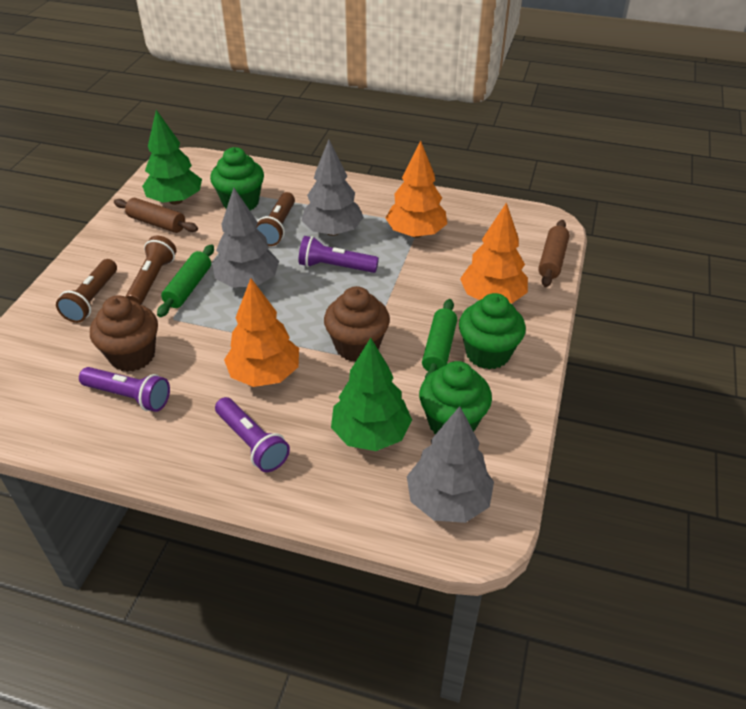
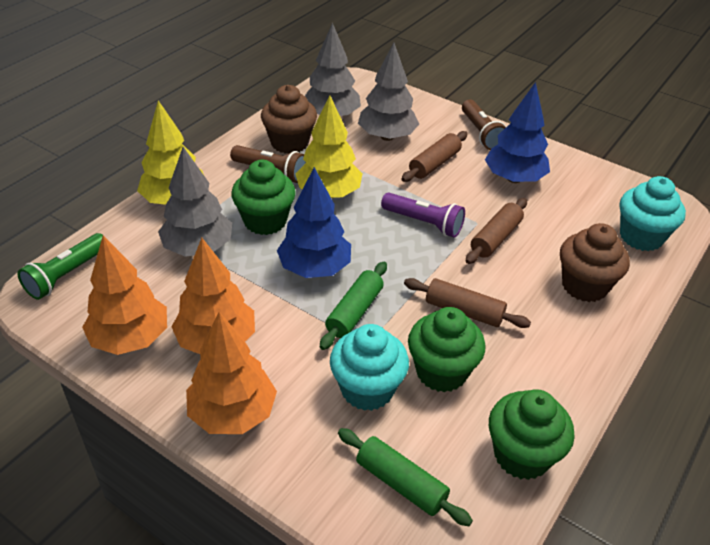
blue tree: none = 0 -> [277,167,351,278] [485,82,550,183] = 2
brown flashlight: [56,259,117,323] [126,236,177,305] [256,192,295,246] = 3 -> [230,145,306,183] [462,100,506,150] = 2
brown rolling pin: [114,198,198,233] [538,220,570,287] = 2 -> [402,131,468,182] [404,278,531,328] [466,198,527,264] = 3
green flashlight: none = 0 -> [17,233,103,300] = 1
green tree: [142,110,202,205] [331,338,412,451] = 2 -> none = 0
purple flashlight: [79,367,170,412] [215,397,290,472] [299,236,379,273] = 3 -> [381,193,465,238] = 1
turquoise cupcake: none = 0 -> [330,324,409,411] [620,176,686,251] = 2
yellow tree: none = 0 -> [137,100,204,205] [296,95,363,198] = 2

